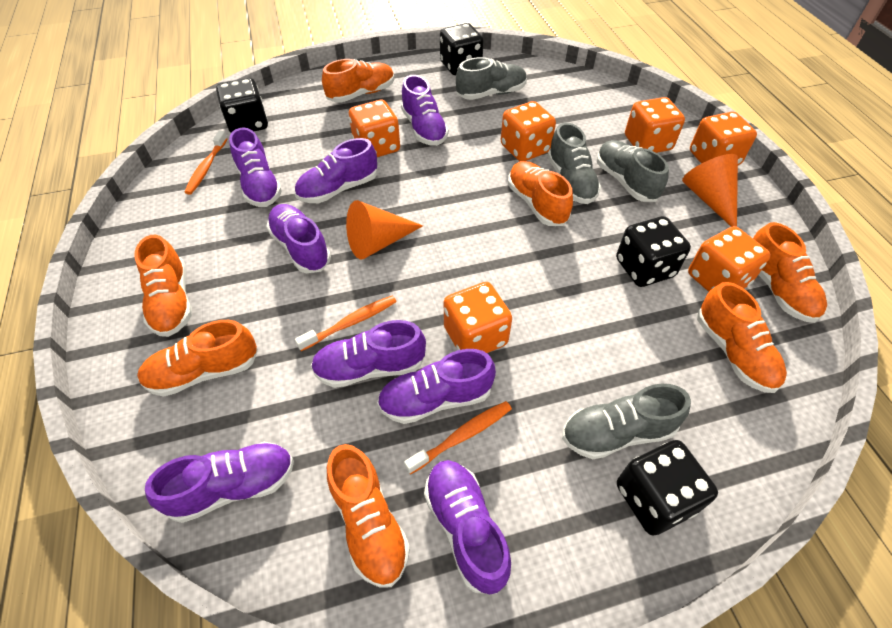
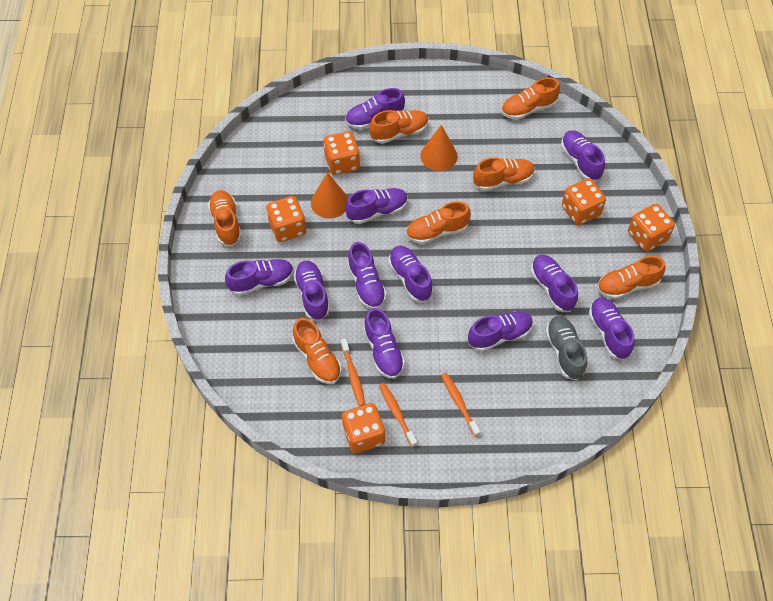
black dice: [216,78,268,133] [440,23,484,75] [616,216,691,287] [617,440,718,535] = 4 -> none = 0
grey shoe: [456,57,527,100] [548,122,601,204] [562,384,691,459] [597,140,669,202] = 4 -> [545,316,587,380] = 1
orange dice: [349,100,400,157] [444,282,512,353] [501,101,556,161] [625,97,685,153] [688,226,771,292] [690,111,757,165] = 6 -> [266,196,306,242] [324,131,360,175] [342,403,385,453] [562,178,606,225] [628,204,675,252] = 5
purple shoe: [145,442,294,523] [229,128,282,207] [266,204,331,273] [295,138,377,203] [311,320,426,388] [377,349,496,424] [401,75,449,146] [424,460,511,594] = 8 -> [225,259,294,296] [294,261,330,321] [345,88,405,130] [345,188,408,224] [347,242,387,309] [363,308,405,379] [388,246,433,302] [468,311,533,352] [531,255,578,312] [561,130,605,181] [589,298,635,360] = 11

